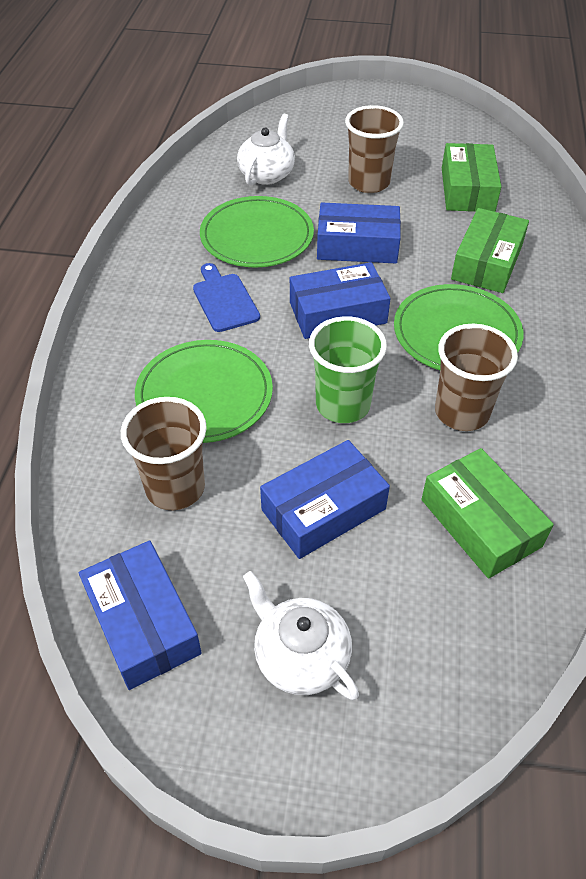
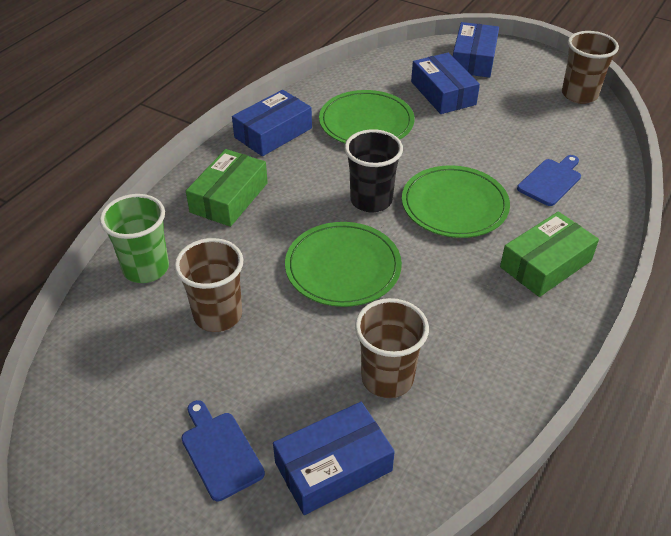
black cup: none = 0 -> [345,129,403,212] = 1
blue cutting board: [193,263,260,332] = 1 -> [181,400,265,501] [517,155,581,206] = 2
green box: [421,448,554,579] [442,143,501,212] [451,208,529,293] = 3 -> [186,149,268,227] [500,211,599,297] = 2
white teapot: [237,114,295,186] [243,571,359,700] = 2 -> none = 0

